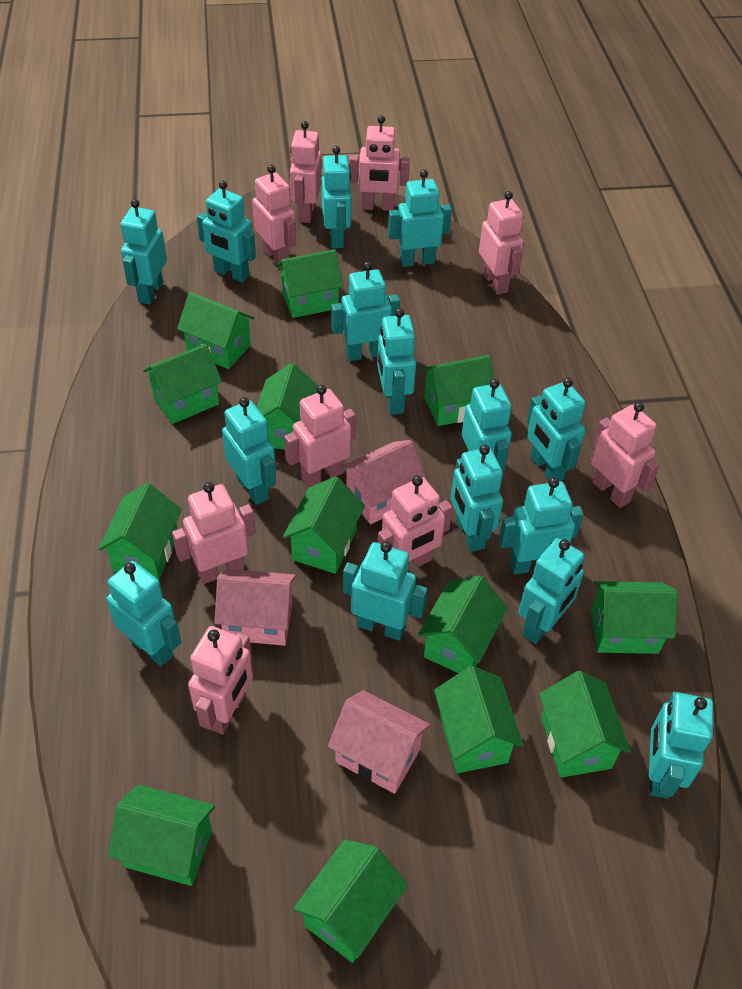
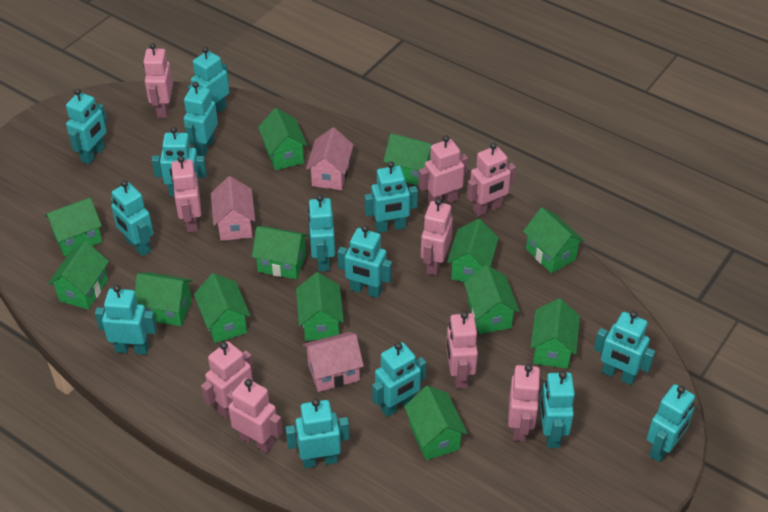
turquoise robot: [106,561,181,666] [120,199,167,304] [197,181,256,283] [222,397,276,505] [321,146,352,249] [331,261,400,361] [343,541,427,641] [377,308,416,415] [388,170,452,267] [451,445,503,552] [462,379,512,470] [498,477,584,575] [518,538,584,644] [527,378,586,481] [649,691,713,799] = 15 -> [66,89,107,164] [95,285,157,355] [110,180,153,256] [152,127,207,196] [184,82,218,157] [188,47,229,112] [286,399,349,468] [308,195,335,271] [338,225,392,298] [364,161,418,233] [372,342,426,417] [540,371,575,448] [594,311,655,385] [647,384,695,462] = 14

